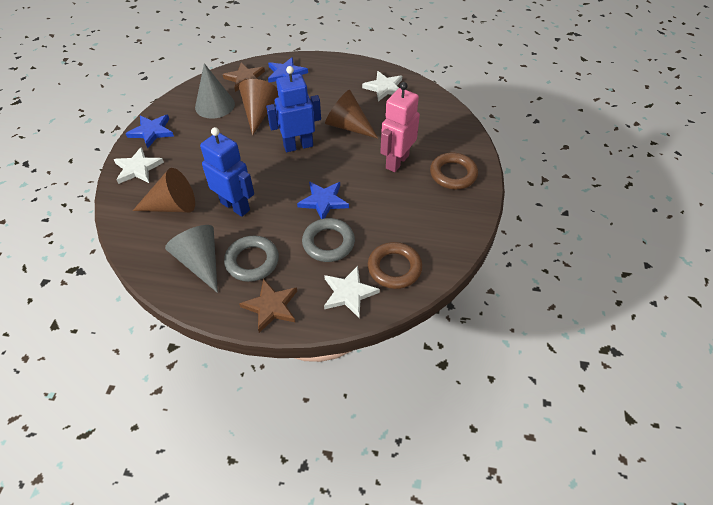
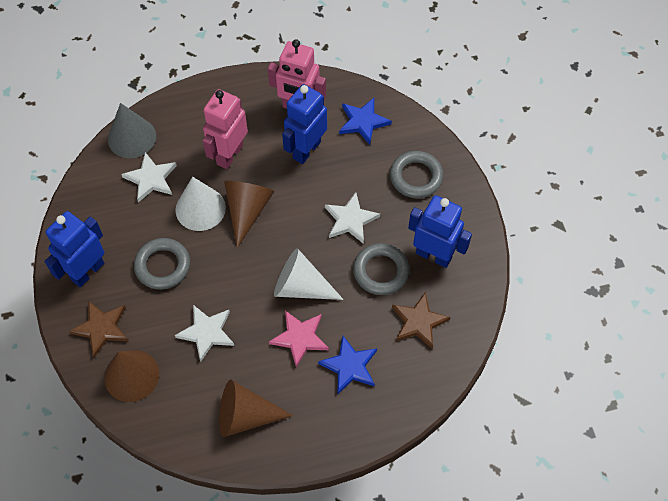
blue robot: [200,127,254,217] [266,66,321,152] = 2 -> [45,211,104,287] [282,84,327,164] [408,195,472,268] = 3
blue star: [126,115,174,148] [268,57,308,83] [297,181,349,219] = 3 -> [318,336,377,394] [339,98,392,145] = 2
brown ring: [368,242,422,289] [430,153,478,189] = 2 -> none = 0
grey cone: [165,225,218,293] [195,63,235,119] = 2 -> [108,103,156,158] = 1
grey ring: [224,236,279,282] [302,218,355,262] = 2 -> [134,238,190,290] [353,243,410,295] [390,151,443,198] = 3
pink robot: [380,82,420,172] = 1 -> [203,89,248,169] [268,39,326,109] = 2
pink star: none = 0 -> [269,311,329,367] = 1
white cone: none = 0 -> [175,177,226,231] [274,248,344,300] = 2

